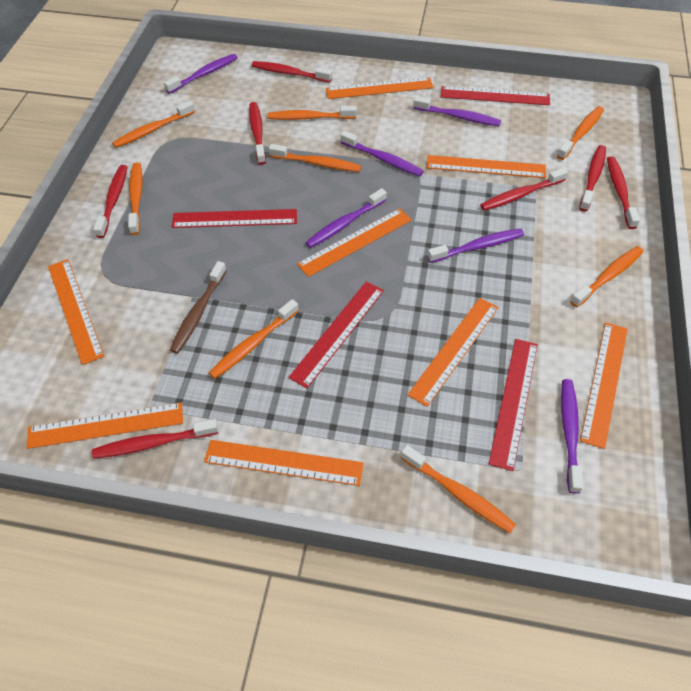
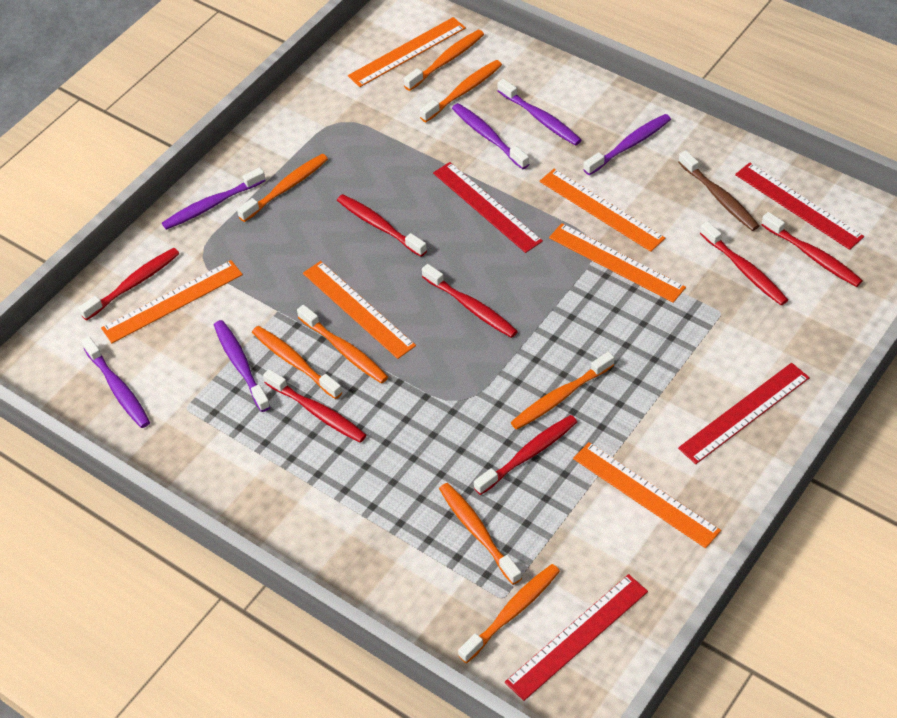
orange ruler: [27,402,183,449] [48,259,104,365] [204,440,364,486] [297,208,412,277] [326,77,434,99] [408,298,499,407] [427,155,546,178] [580,322,628,449] = 8 -> [101,260,243,343] [303,261,416,359] [348,17,466,87] [540,169,665,252] [549,223,686,303] [573,442,721,548] = 6

